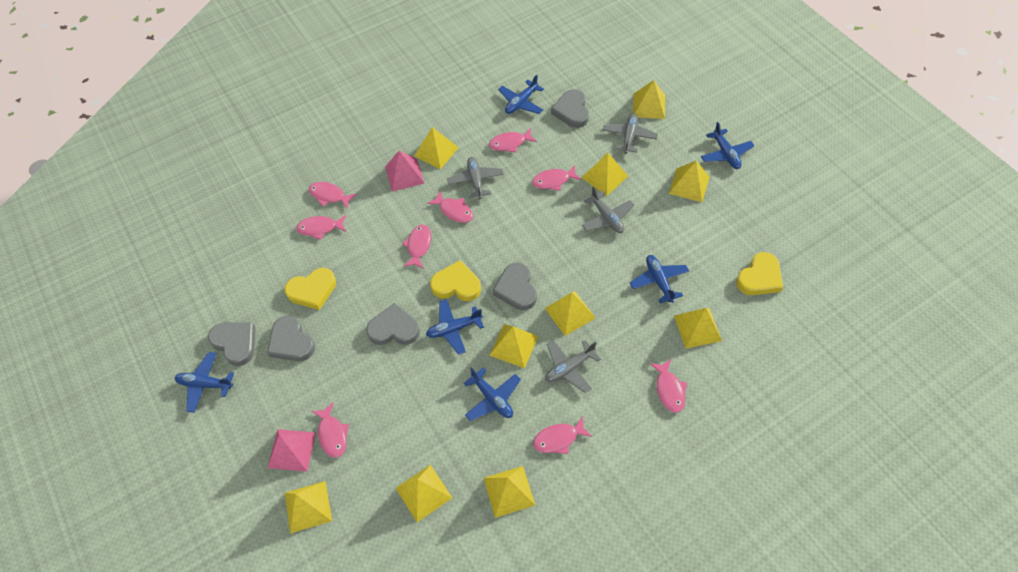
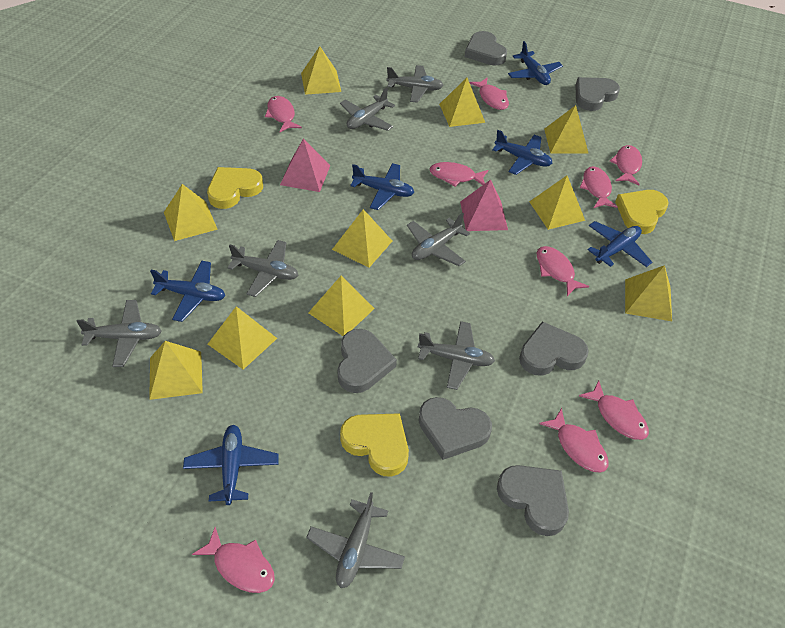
grey heart: [208,322,255,366] [267,315,315,361] [366,303,420,345] [493,262,537,310] [551,89,589,128] = 5 -> [338,329,397,393] [419,397,492,460] [465,31,507,66] [497,465,569,536] [519,322,589,375] [575,77,620,111] = 6
grey plane: [447,157,504,199] [545,340,601,393] [582,186,634,233] [603,113,658,154] = 4 -> [76,300,162,367] [228,240,298,297] [306,492,405,588] [340,88,395,131] [386,65,443,103] [407,213,470,266] [418,321,495,390] = 7

